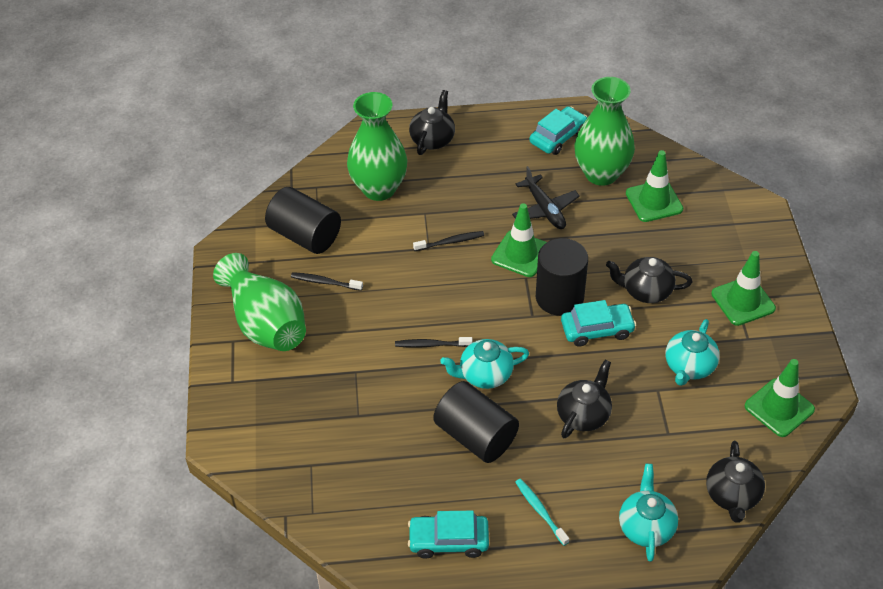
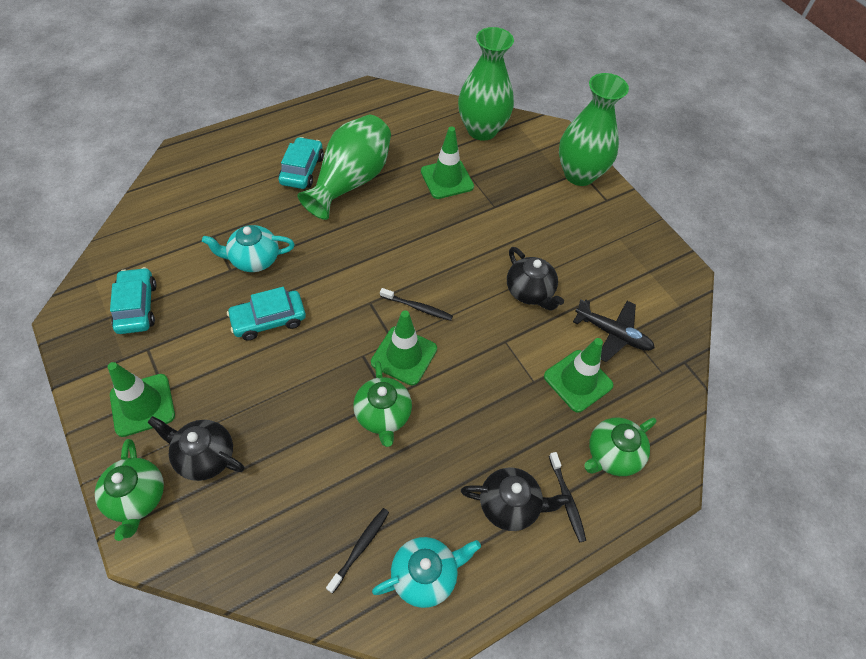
black cylinder: [265,187,341,254] [433,381,519,463] [536,238,588,316] = 3 -> none = 0
black teapot: [409,90,455,155] [557,360,612,438] [606,257,692,303] [706,441,765,523] = 4 -> [148,416,245,481] [461,467,571,531] [507,247,564,311] = 3
green teapot: none = 0 -> [95,439,164,541] [353,361,412,447] [584,418,657,476] = 3
turquoise teapot: [440,339,529,389] [619,464,678,562] [666,319,720,386] = 3 -> [202,225,295,272] [372,537,481,608] = 2
turquoise toothbrush: [515,479,569,546] = 1 -> none = 0

